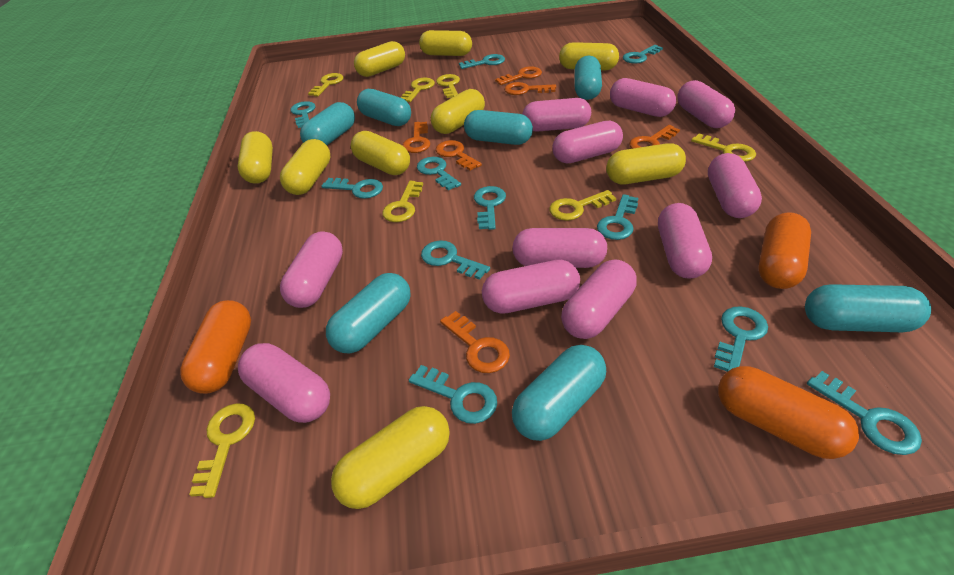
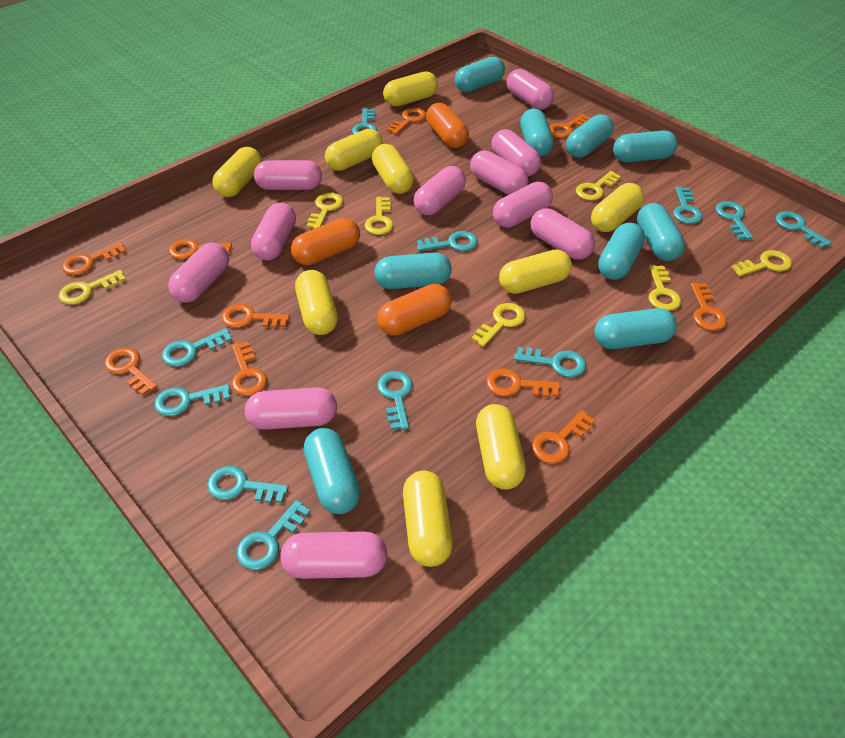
orange key: [402,122,430,153] [436,140,482,170] [440,311,510,373] [495,66,542,85] [504,82,556,95] [629,125,680,149] = 6 -> [62,242,126,275] [104,348,158,396] [169,239,232,259] [222,304,290,328] [232,341,267,396] [387,108,426,135] [486,369,560,397] [532,410,595,464] [549,114,590,138] [691,283,727,331] = 10
turquoise capsule: [300,102,355,145] [326,273,411,353] [357,89,411,126] [464,110,533,145] [512,345,606,441] [574,55,602,100] [805,284,931,332] = 7 -> [304,428,361,514] [374,253,452,289] [455,57,505,92] [520,109,554,157] [566,114,614,158] [594,308,677,349] [598,223,645,280] [613,131,678,162] [637,203,685,261] = 9

